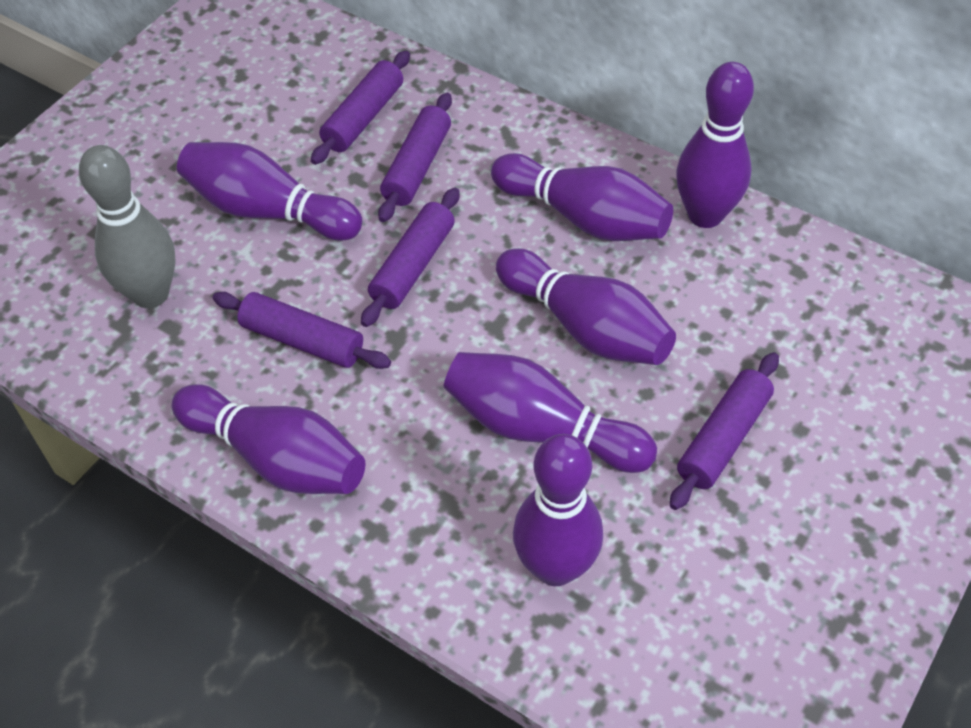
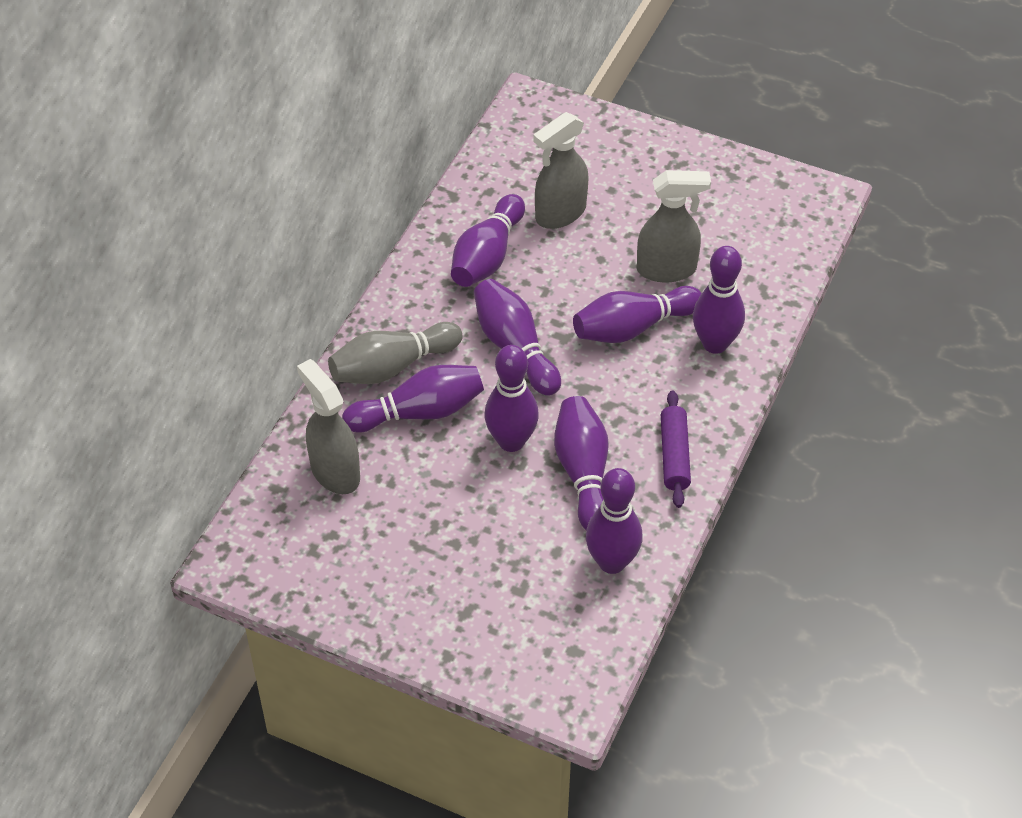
grey spray bottle: none = 0 -> [297,359,360,494] [534,112,589,229] [637,170,711,282] = 3
purple bowling pin: [172,384,365,494] [177,142,362,241] [444,352,657,473] [491,153,673,241] [496,248,676,365] [513,434,603,586] [676,62,754,228] = 7 -> [342,365,484,433] [451,194,525,287] [474,279,561,396] [484,345,539,452] [554,396,609,530] [573,286,702,343] [586,468,642,574] [693,246,745,354] = 8
purple rolling pin: [213,292,391,369] [311,51,410,165] [361,188,460,327] [378,93,452,222] [670,352,779,510] = 5 -> [661,390,691,508] = 1

